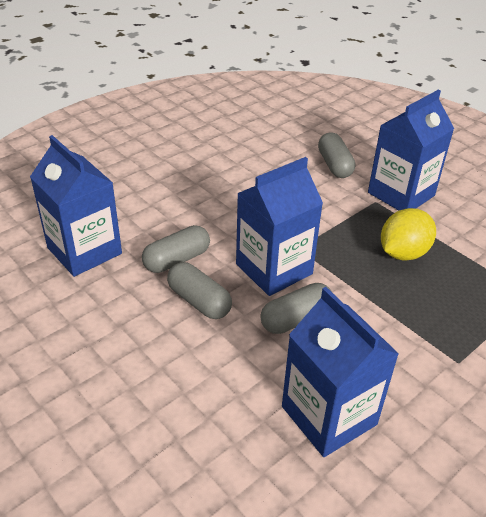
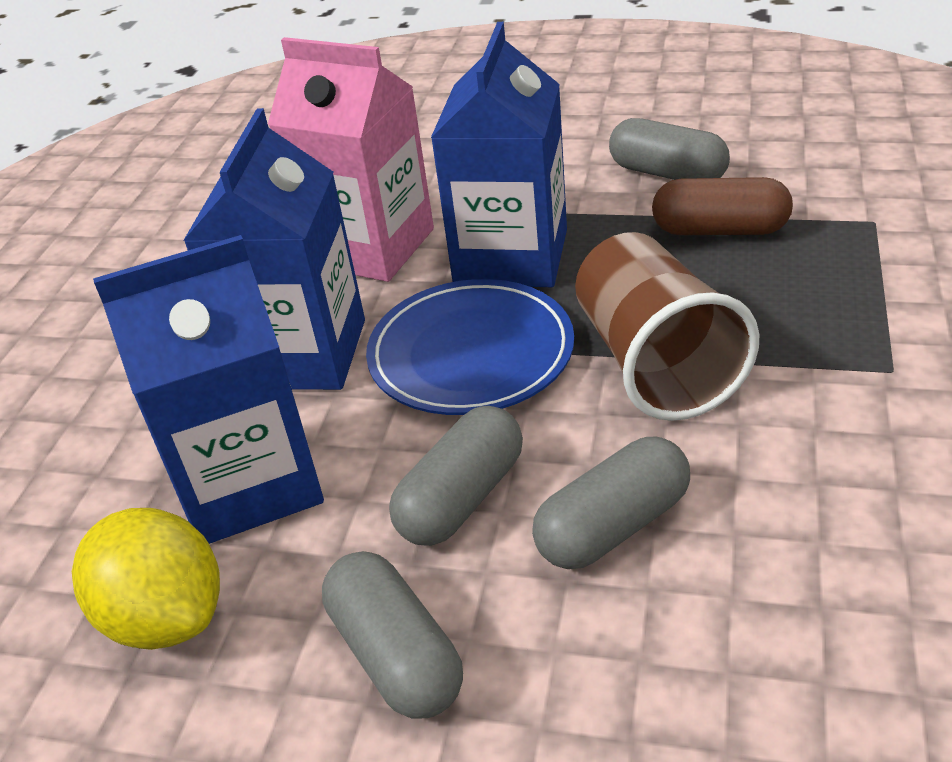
blue carton: [30,135,122,277] [236,157,323,296] [282,287,399,457] [368,89,454,211] = 4 -> [93,235,324,544] [183,108,365,390] [431,22,567,287] = 3
blue plate: none = 0 -> [366,279,574,415] = 1
brown capsule: none = 0 -> [652,177,793,235] = 1
brown cup: none = 0 -> [575,232,759,421] = 1
pink carton: none = 0 -> [268,37,434,282] = 1

